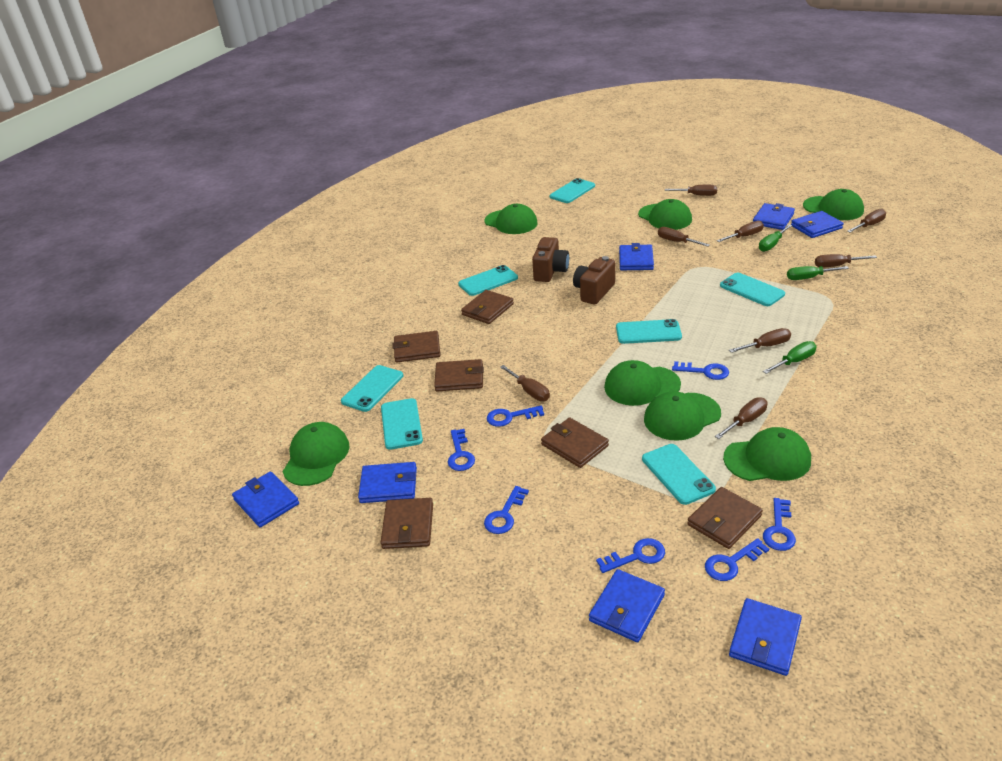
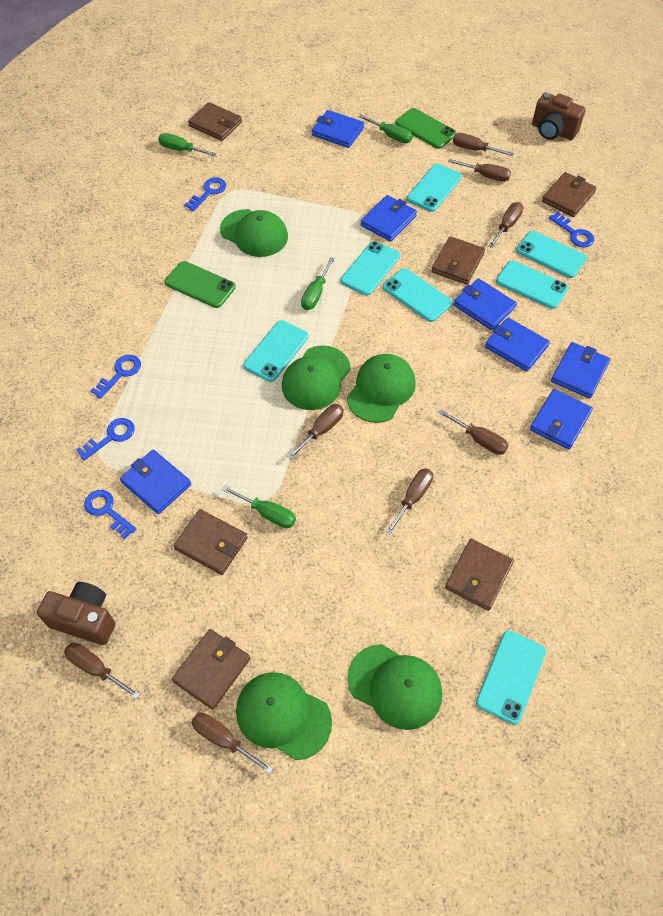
blue key: [448,429,475,471] [484,486,529,534] [487,406,544,427] [596,538,665,573] [672,361,729,380] [705,538,769,581] [763,498,796,551] = 7 -> [76,418,135,460] [84,490,136,539] [90,355,141,399] [184,177,226,211] [549,212,594,247] = 5
green cap: [282,422,350,486] [485,204,537,234] [604,360,681,406] [638,199,692,230] [644,392,721,441] [723,427,811,481] [803,189,864,220] = 7 -> [220,209,288,257] [236,672,332,760] [281,345,351,410] [347,354,416,423] [347,644,442,730] = 5
green phone: none = 0 -> [165,261,236,308] [395,108,457,149] = 2
green screwdriver: [759,225,792,252] [763,341,817,374] [787,266,849,280] = 3 -> [158,133,216,156] [222,486,296,528] [301,257,335,310] [358,114,413,143] = 4

